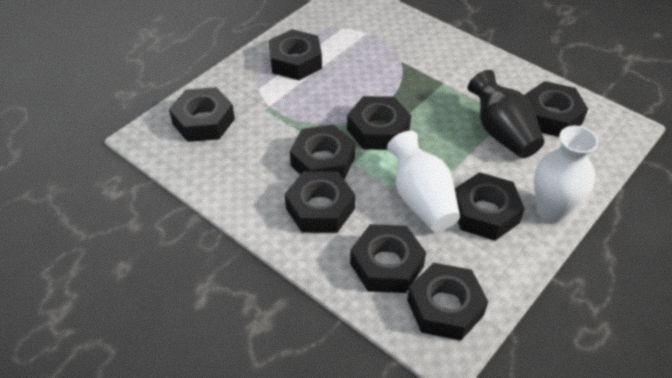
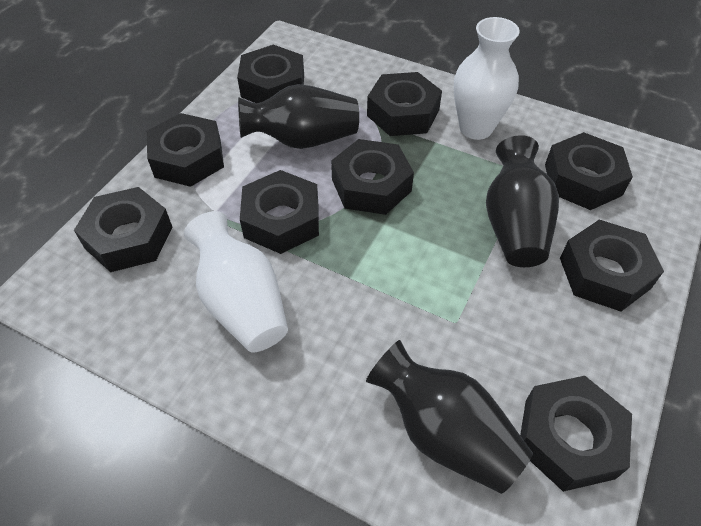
black vase: [468,70,545,158] = 1 -> [238,84,359,149] [366,340,533,494] [486,135,559,267] = 3

